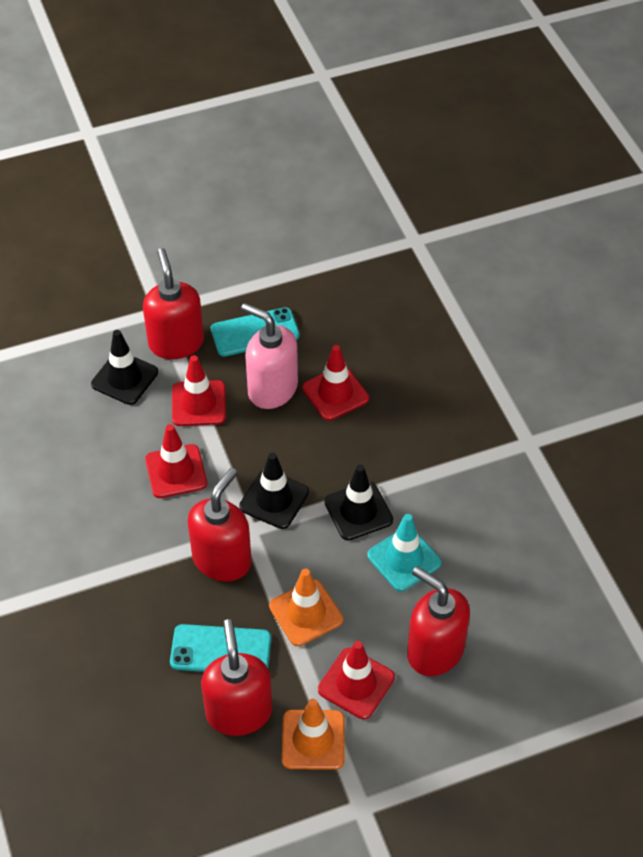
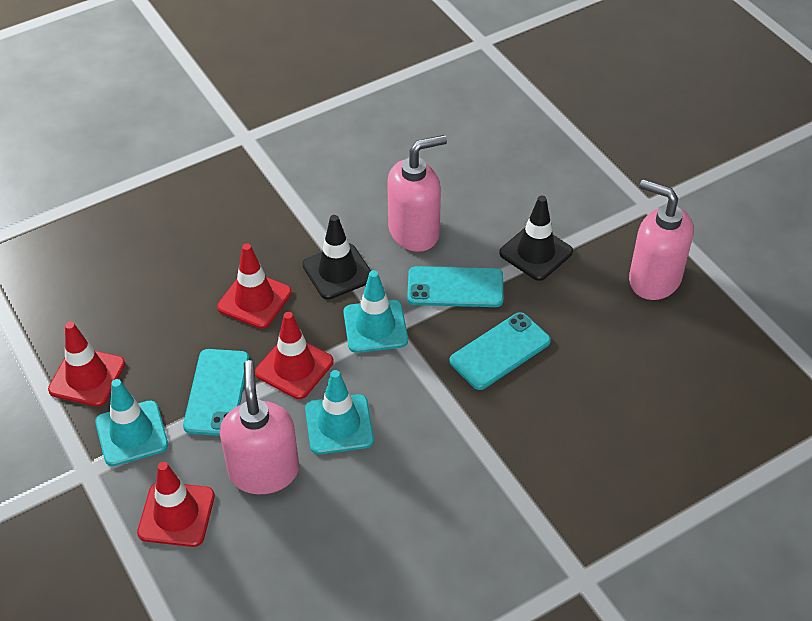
black traffic cone: [91,330,158,405] [239,453,309,529] [324,464,393,540] = 3 -> [302,215,371,299] [499,196,573,281] = 2
orange traffic cone: [269,568,343,646] [282,699,345,770] = 2 -> none = 0
pink soap dispenser: [241,303,298,409] = 1 -> [220,360,299,494] [387,135,447,252] [629,179,693,300] = 3
red soap dispenser: [143,248,204,359] [187,468,252,582] [201,619,272,736] [407,566,470,676] = 4 -> none = 0
turquoise phone: [170,624,271,672] [211,307,300,357] = 2 -> [183,349,249,436] [407,266,503,307] [449,312,551,390] = 3
turquoise traffic cone: [367,514,442,592] = 1 -> [95,379,168,466] [305,370,374,454] [343,270,408,353] = 3

